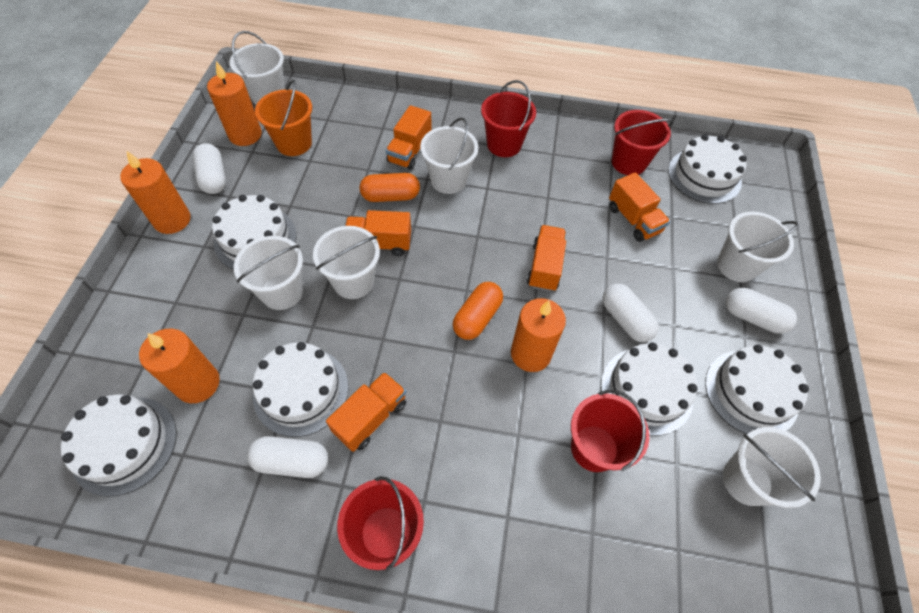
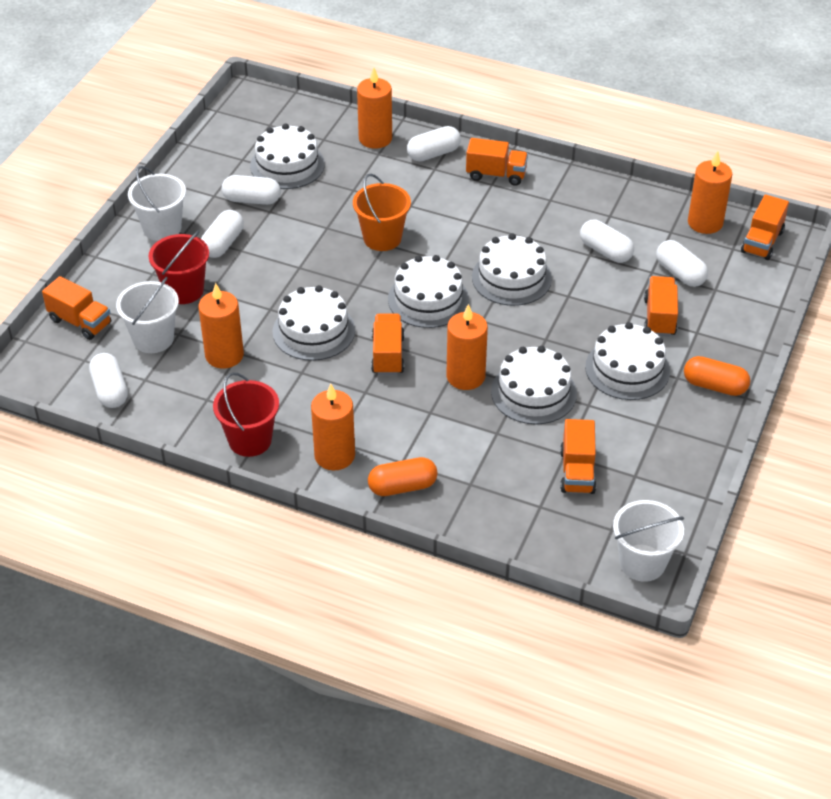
orange candle: [120,150,191,234] [139,329,220,403] [207,61,262,146] [511,298,566,372] = 4 -> [198,283,244,369] [311,384,355,470] [357,68,392,149] [447,304,488,390] [688,151,732,234] = 5
orange truck: [326,372,406,452] [345,210,411,256] [386,105,432,170] [527,225,566,292] [609,172,670,242] = 5 -> [42,276,111,340] [371,314,404,375] [466,138,528,186] [560,419,596,494] [644,276,678,336] [741,194,789,260] = 6
red bucket: [337,476,424,571] [481,80,536,157] [571,390,649,472] [612,110,674,175] = 4 -> [149,230,209,304] [213,372,279,457] = 2
white bucket: [230,31,285,105] [234,236,303,310] [313,226,380,299] [420,118,478,194] [717,212,799,282] [723,427,821,508] = 6 -> [116,277,179,353] [128,166,186,241] [613,500,684,582] = 3
white capsule: [193,143,226,194] [247,436,328,478] [602,284,659,342] [726,288,797,334] = 4 -> [89,353,128,408] [201,210,244,258] [222,175,281,205] [407,126,461,161] [580,220,634,263] [656,240,708,287] = 6

